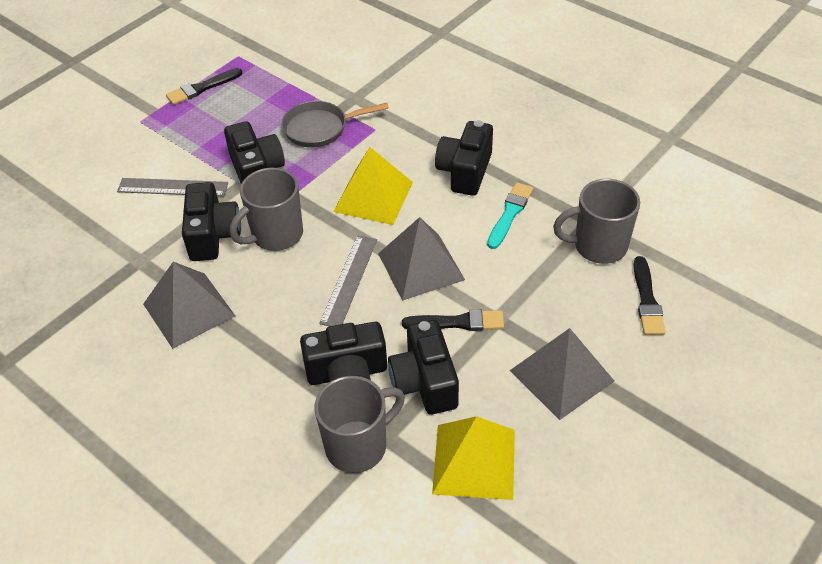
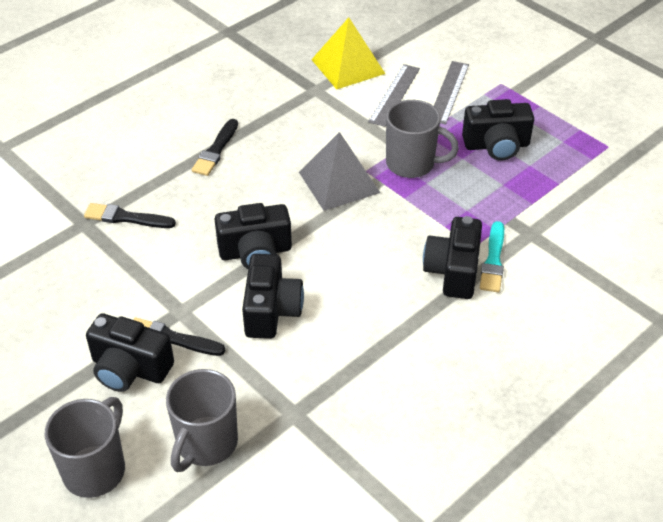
grey pan: [281,101,389,148] = 1 -> none = 0
grey pyramid: [143,262,235,349] [378,217,465,301] [510,328,614,420] = 3 -> [299,132,380,211] = 1
yellow pyramid: [333,147,413,225] [432,416,515,500] = 2 -> [311,18,385,90] = 1

